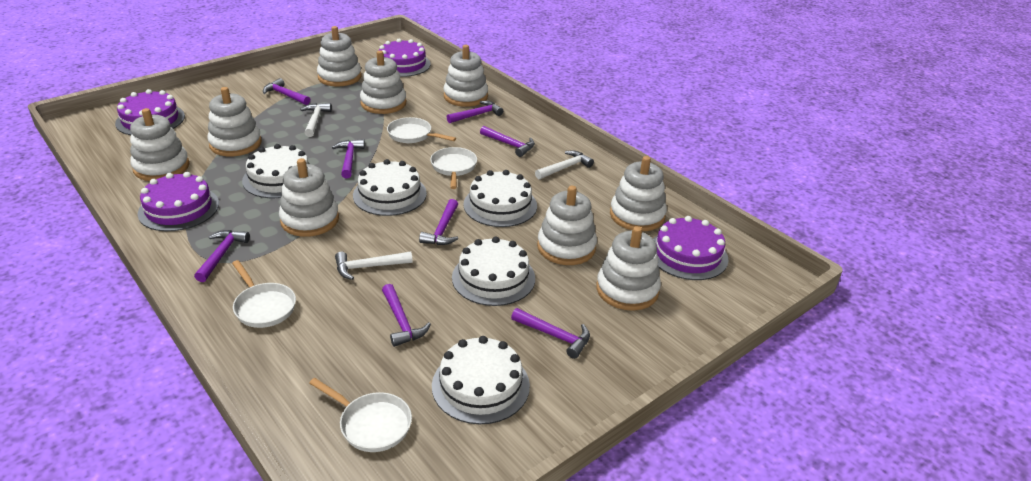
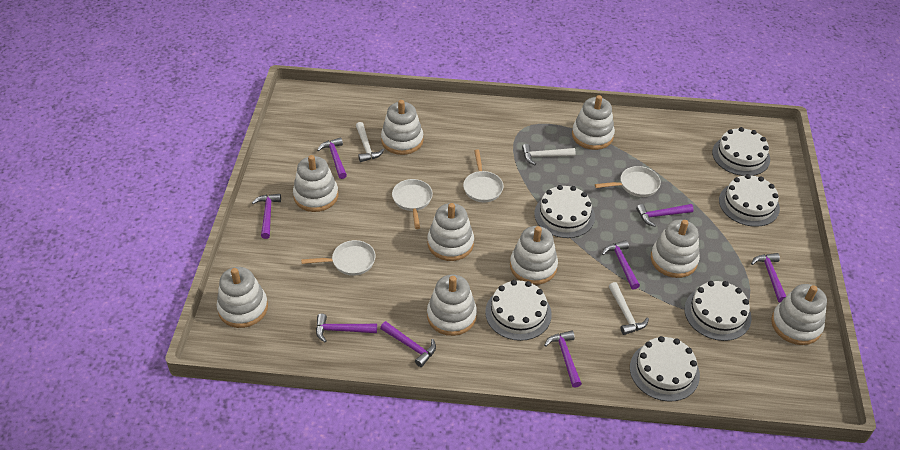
purple cake: [115,89,185,135] [138,172,219,231] [379,39,431,77] [653,216,729,280] = 4 -> none = 0
white cake: [242,144,309,198] [353,159,427,216] [432,336,530,424] [452,237,535,306] [463,170,537,227] = 5 -> [485,280,552,341] [534,185,595,238] [630,336,700,401] [684,281,752,341] [712,127,770,176] [719,174,780,227] = 6

